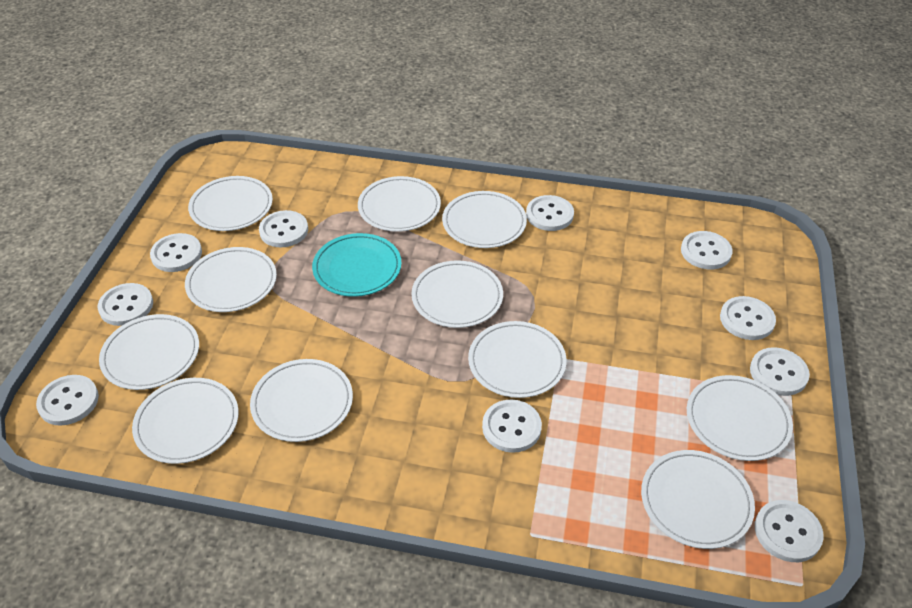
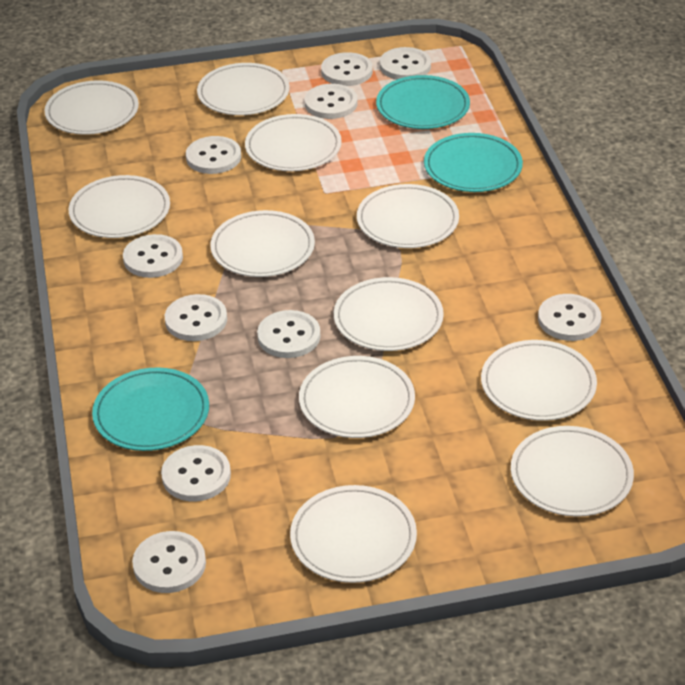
turquoise plate: [312,233,402,297] = 1 -> [92,367,209,451] [376,75,470,129] [424,133,523,192] = 3

